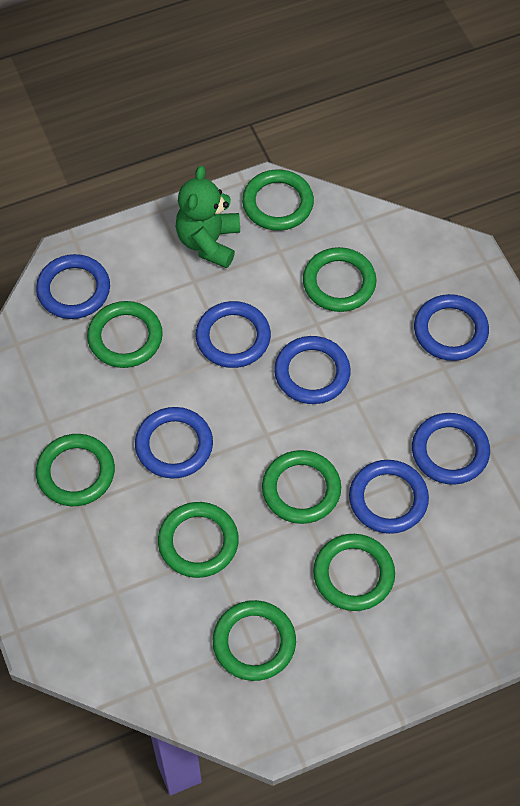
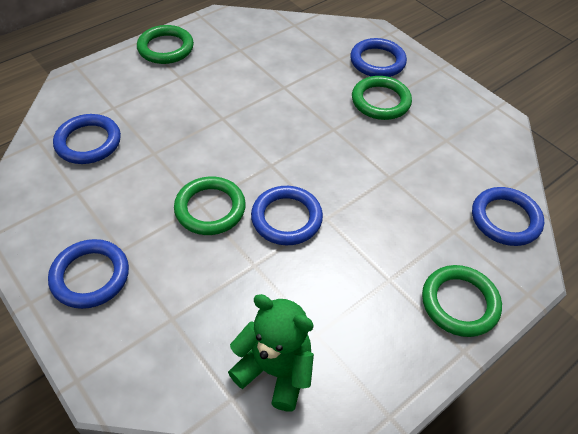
blue ring: [36,254,110,319] [135,407,213,479] [196,301,271,368] [274,336,351,404] [349,460,429,534] [412,413,490,485] [414,294,489,361] = 7 -> [48,239,129,309] [53,114,121,164] [251,186,323,245] [350,38,407,77] [472,187,544,246] = 5
green ring: [36,434,115,506] [87,301,163,368] [158,502,239,578] [213,600,296,681] [242,169,314,231] [262,450,341,524] [303,247,377,312] [313,534,395,611] = 8 -> [137,25,194,64] [174,176,246,235] [352,76,412,120] [422,265,502,337] = 4

